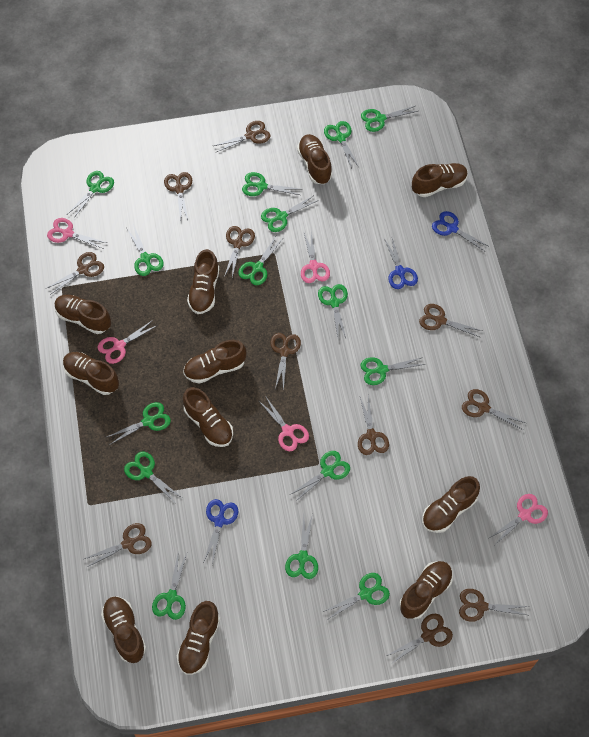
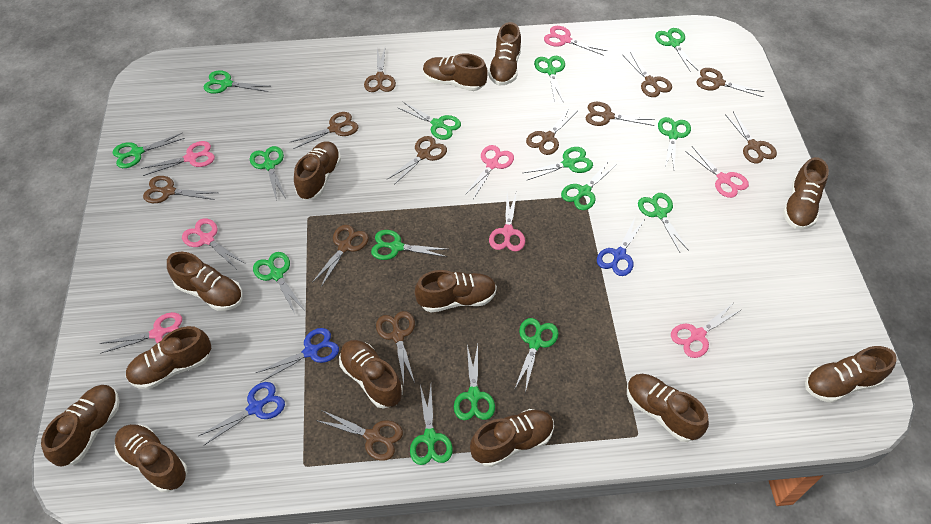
brown scissors: [45,252,104,295] [84,523,152,568] [164,172,192,222] [214,121,271,152] [224,226,255,278] [270,333,301,391] [358,396,389,455] [386,614,453,665] [419,304,483,338] [459,589,530,622] [462,389,525,430] = 11 -> [143,176,218,203] [289,112,358,149] [312,225,369,287] [316,410,403,461] [364,48,396,92] [376,311,415,384] [388,136,447,185] [526,108,577,155] [586,102,655,126] [623,52,672,97] [696,68,765,97] [725,111,777,164] = 12
brown shoe: [55,294,111,334] [63,352,119,395] [101,596,146,663] [177,601,220,675] [183,340,247,384] [183,387,233,447] [187,249,219,314] [297,134,332,184] [400,561,453,619] [412,163,468,197] [422,476,480,533] = 11 -> [41,385,119,467] [114,424,187,492] [125,326,211,390] [167,252,243,311] [294,141,341,200] [339,340,403,409] [415,270,497,313] [423,53,488,91] [470,409,554,467] [488,22,521,86] [627,374,709,442] [783,157,829,229] [805,346,897,403] = 13
pink scissors: [47,218,107,249] [98,320,158,364] [258,397,309,451] [301,230,330,283] [488,494,548,544] = 5 -> [99,312,182,353] [141,141,215,176] [182,218,245,268] [465,145,514,199] [489,192,525,251] [544,26,607,56] [671,304,741,358] [685,146,749,198] = 8

